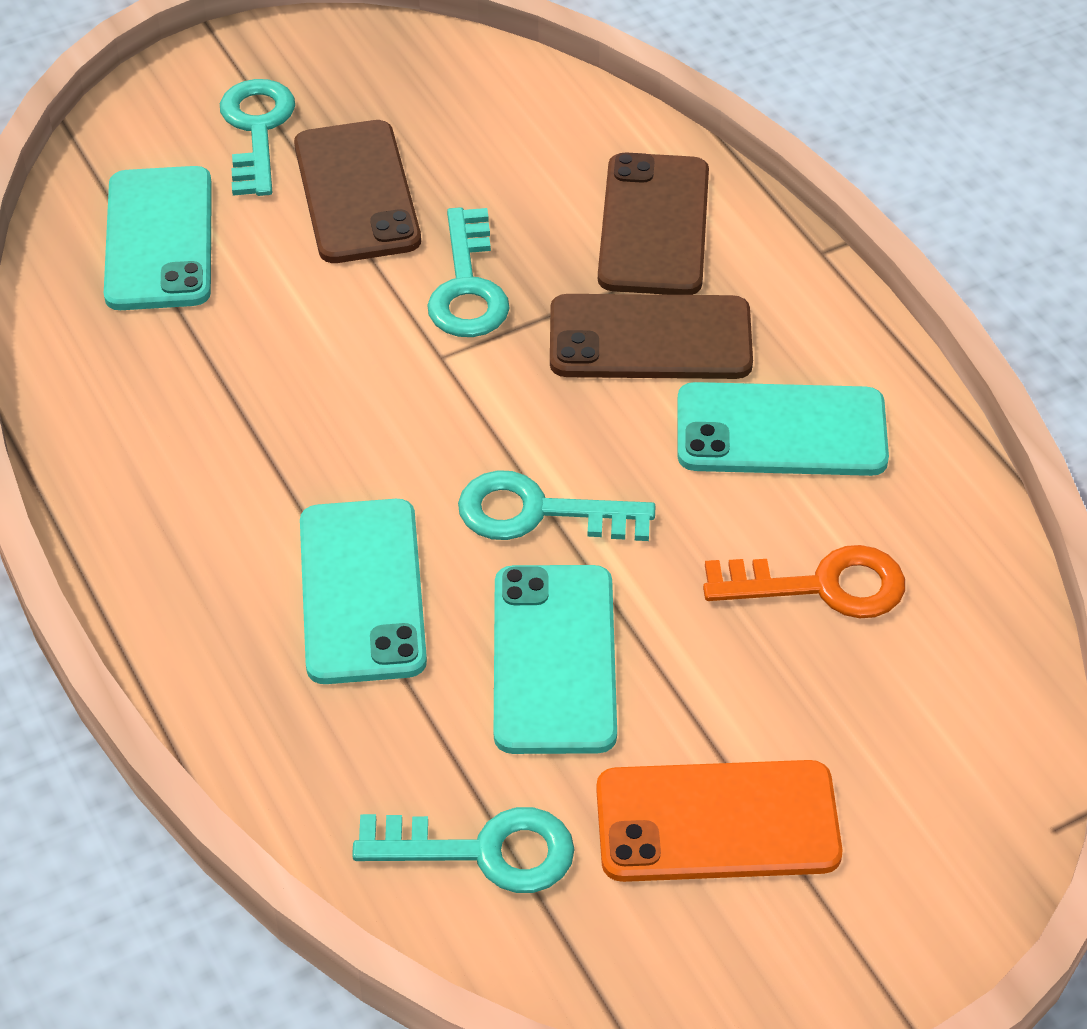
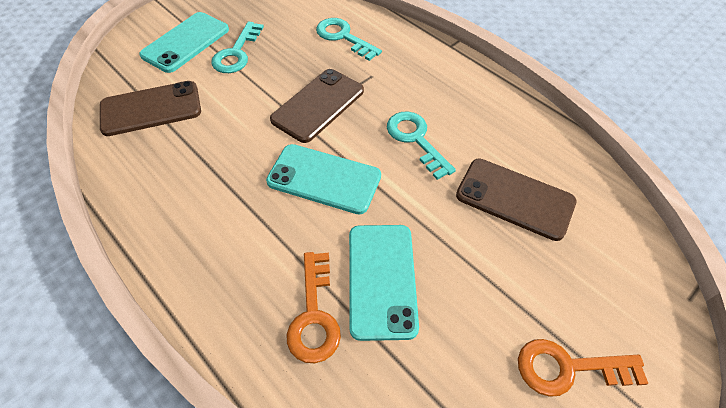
orange key: [703,545,905,618] = 1 -> [287,252,341,363] [518,339,648,397] = 2
orange phone: [596,760,842,882] = 1 -> none = 0
turquoise key: [220,79,295,196] [352,807,575,893] [427,207,510,337] [458,470,655,541] = 4 -> [211,21,264,73] [316,18,382,61] [387,111,456,180] = 3
turquoise phone: [104,166,212,310] [300,499,427,684] [494,565,617,754] [677,382,889,476] = 4 -> [139,12,229,73] [266,144,381,215] [349,225,419,341] = 3

